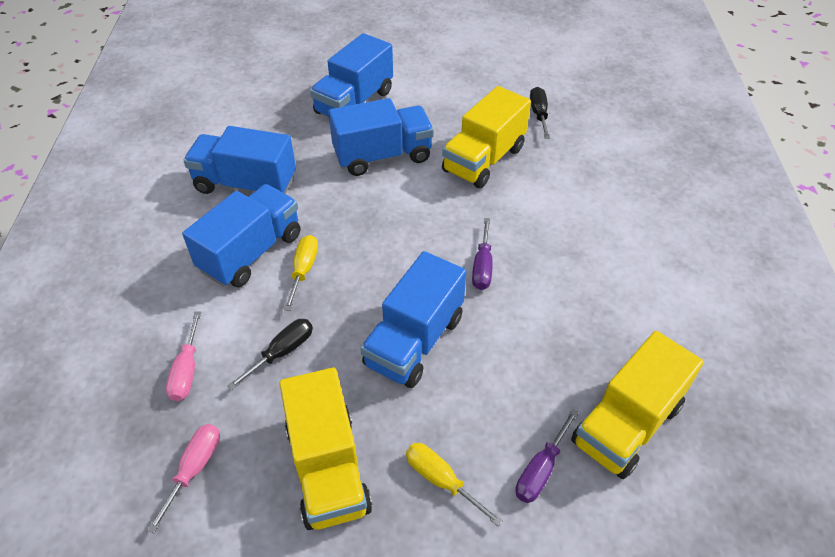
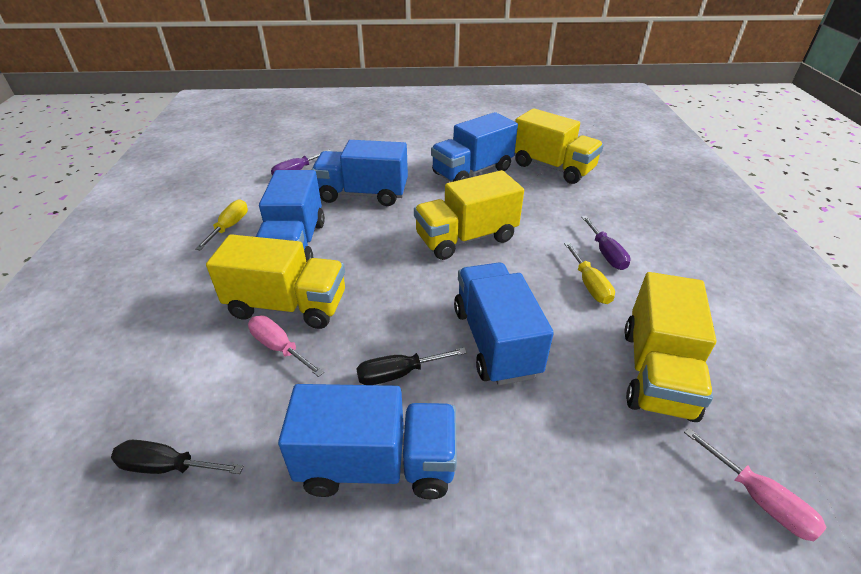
yellow truck: [279,368,372,530] [442,86,531,188] [571,331,704,479] = 3 -> [206,234,345,329] [414,170,524,260] [515,108,604,184] [624,272,716,422] = 4

